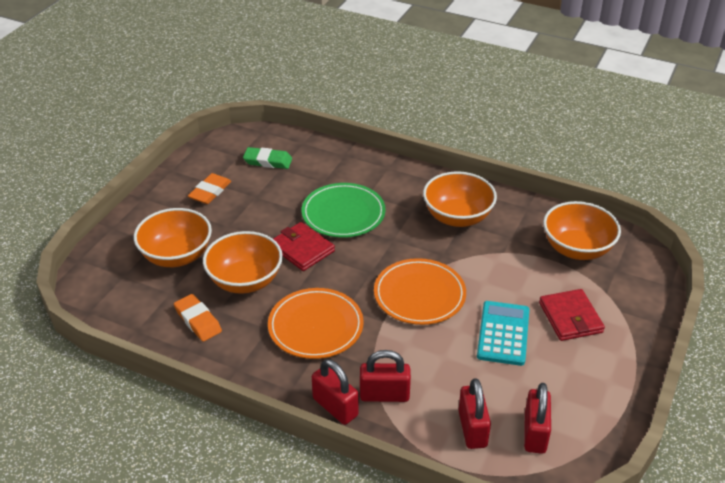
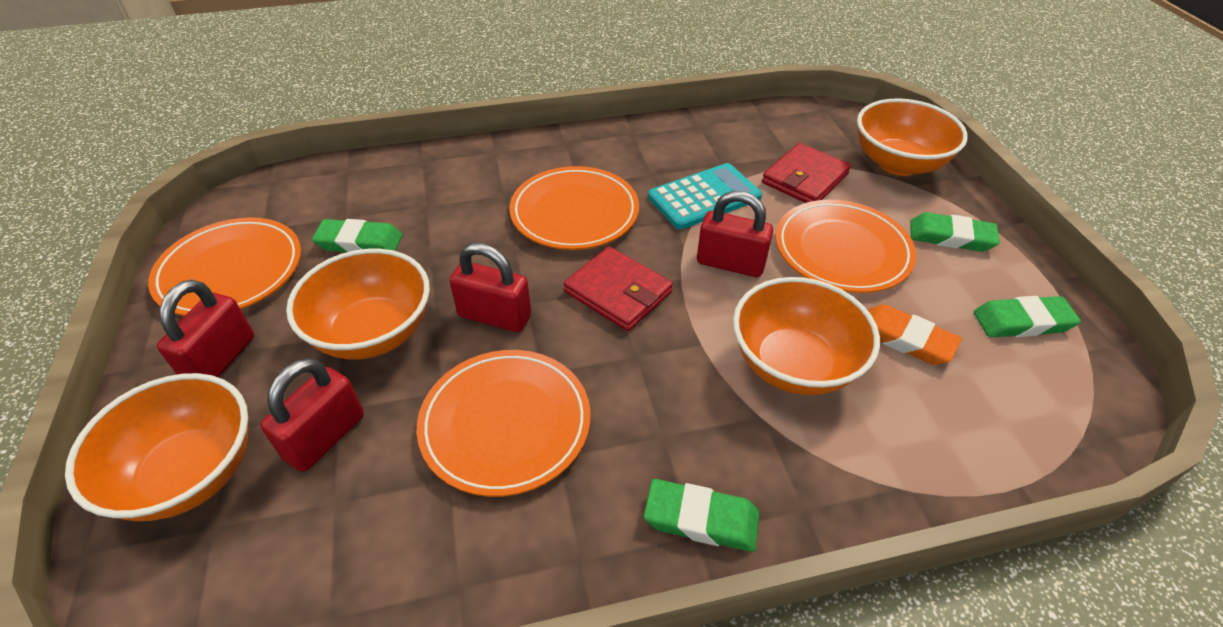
green eraser: [243,147,292,169] = 1 -> [312,219,403,252] [644,479,759,552] [910,212,1000,252] [974,296,1081,337] = 4
green plate: [302,183,386,238] = 1 -> none = 0
orange eraser: [174,294,222,341] [188,173,231,204] = 2 -> [868,304,962,365] = 1
orange plate: [268,288,364,359] [374,258,466,325] = 2 -> [148,217,301,316] [417,350,591,497] [509,166,639,250] [775,200,916,293] = 4

